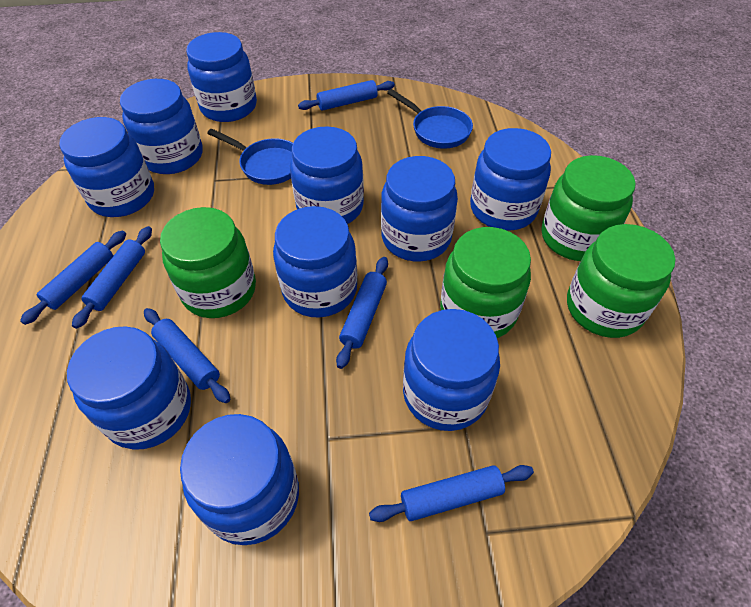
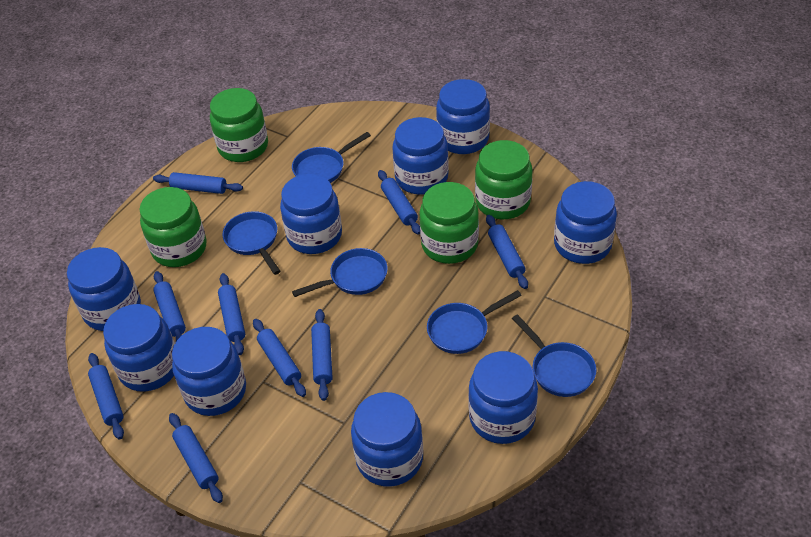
blue jar: [59,117,154,217] [67,326,191,450] [120,79,203,174] [180,414,299,545] [186,32,257,122] [273,206,357,317] [290,126,364,224] [381,156,458,261] [403,309,500,431] [470,128,551,231] = 10 -> [67,247,141,331] [103,304,175,392] [172,327,246,416] [280,174,342,254] [351,392,423,487] [392,117,449,194] [436,79,490,154] [468,351,538,444] [554,181,617,264] = 9
blue pan: [207,129,293,185] [387,89,473,149] = 2 -> [222,211,281,275] [292,132,371,183] [292,248,388,297] [427,290,522,354] [512,314,596,397] = 5
blue rolling pin: [20,230,126,325] [72,226,152,329] [144,308,230,403] [298,80,395,111] [336,257,388,369] [369,465,534,522] = 6 -> [88,353,124,440] [153,172,243,194] [153,271,186,341] [169,413,223,503] [218,273,245,355] [253,319,306,397] [311,309,333,401] [378,170,420,235] [486,215,528,289] = 9

